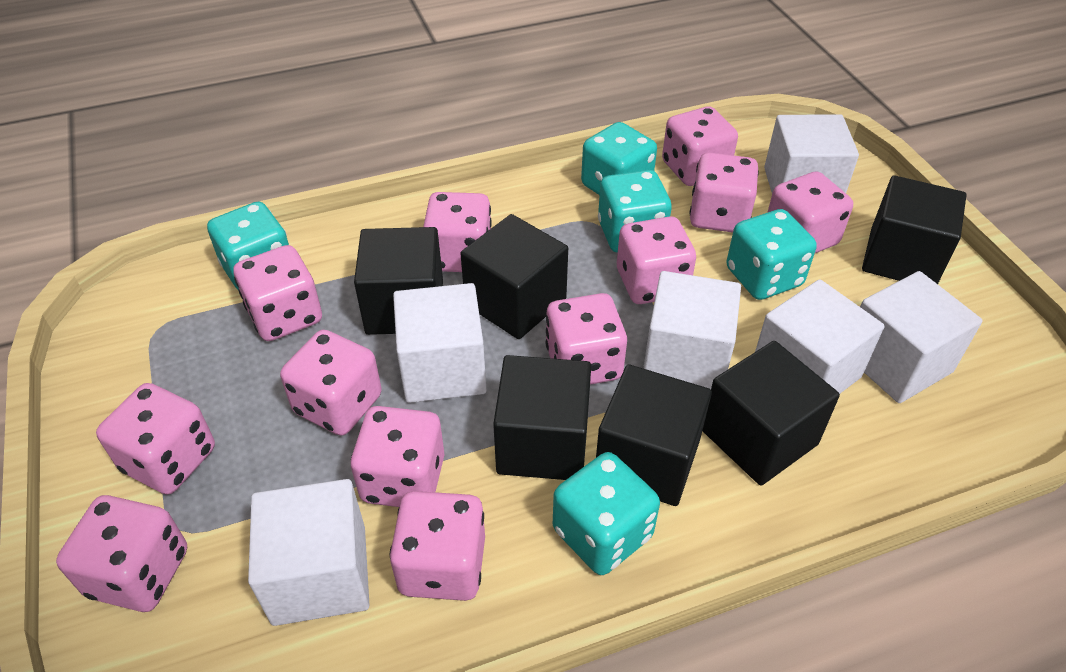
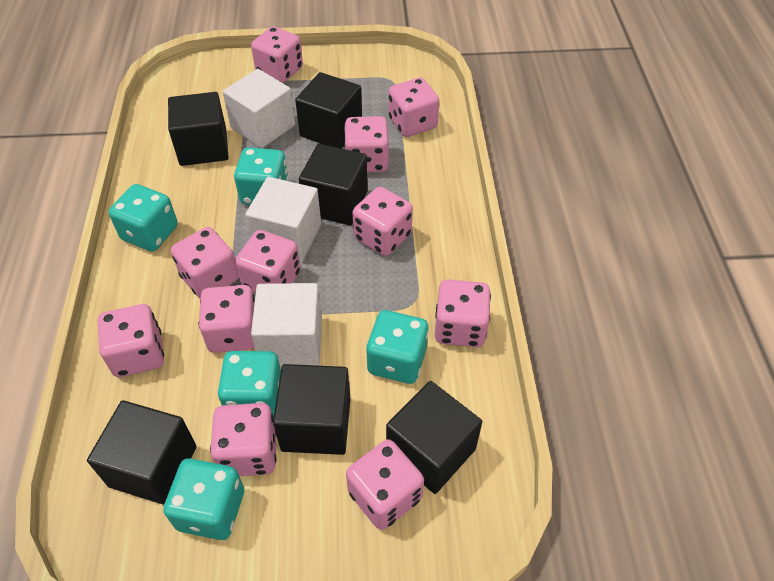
pink dice: [56,495,187,612] [96,383,215,495] [234,245,322,341] [280,330,382,436] [351,406,444,507] [390,491,485,601] [423,192,492,272] [545,293,627,385] [617,216,696,304] [662,106,738,186] [689,152,759,232] [767,172,853,253] = 12 -> [98,304,164,377] [171,227,239,299] [199,285,255,353] [210,403,276,476] [235,230,301,293] [251,26,303,83] [344,116,389,172] [346,439,424,530] [353,187,413,256] [388,78,439,137] [435,279,491,347] = 11
white cube: [248,479,370,626] [393,283,486,403] [643,271,741,389] [755,279,884,394] [764,114,859,193] [860,271,983,403] = 6 -> [223,69,295,148] [245,177,321,262] [251,283,322,366] = 3

